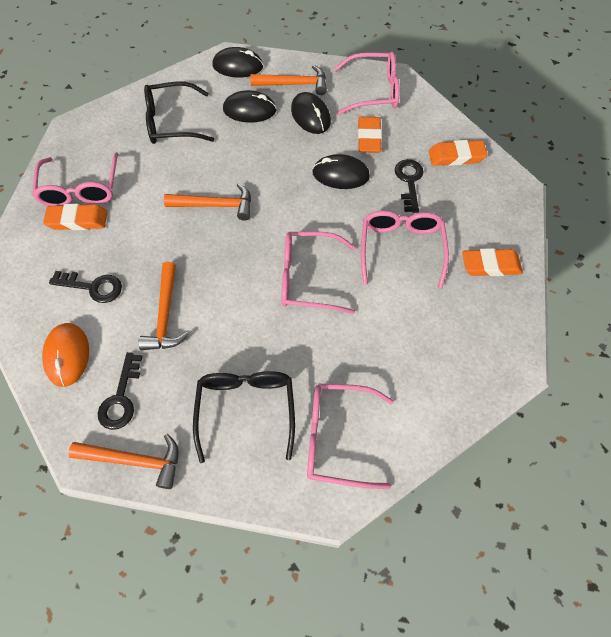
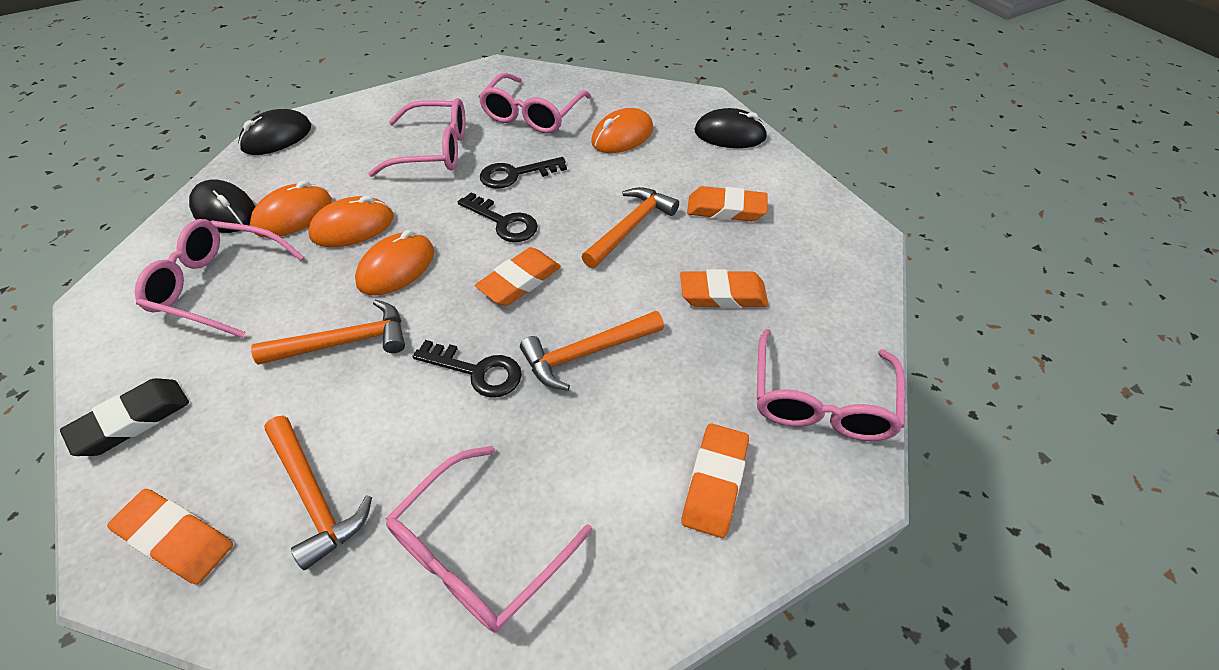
black eraser: none = 0 -> [60,378,189,456] = 1
black glasses: [144,81,214,144] [193,371,295,463] = 2 -> none = 0
black mouse: [212,47,263,77] [223,90,276,123] [291,92,331,134] [312,154,370,189] = 4 -> [189,180,255,233] [238,109,311,155] [694,108,768,148] = 3
orange eraser: [43,204,107,230] [358,117,382,153] [429,140,487,166] [462,248,523,276] = 4 -> [107,489,233,585] [475,247,561,306] [680,269,768,308] [682,424,749,538] [687,186,768,221] = 5
orange mouse: [42,323,89,387] = 1 -> [250,181,332,238] [308,196,394,247] [355,230,434,296] [591,108,653,153] = 4

